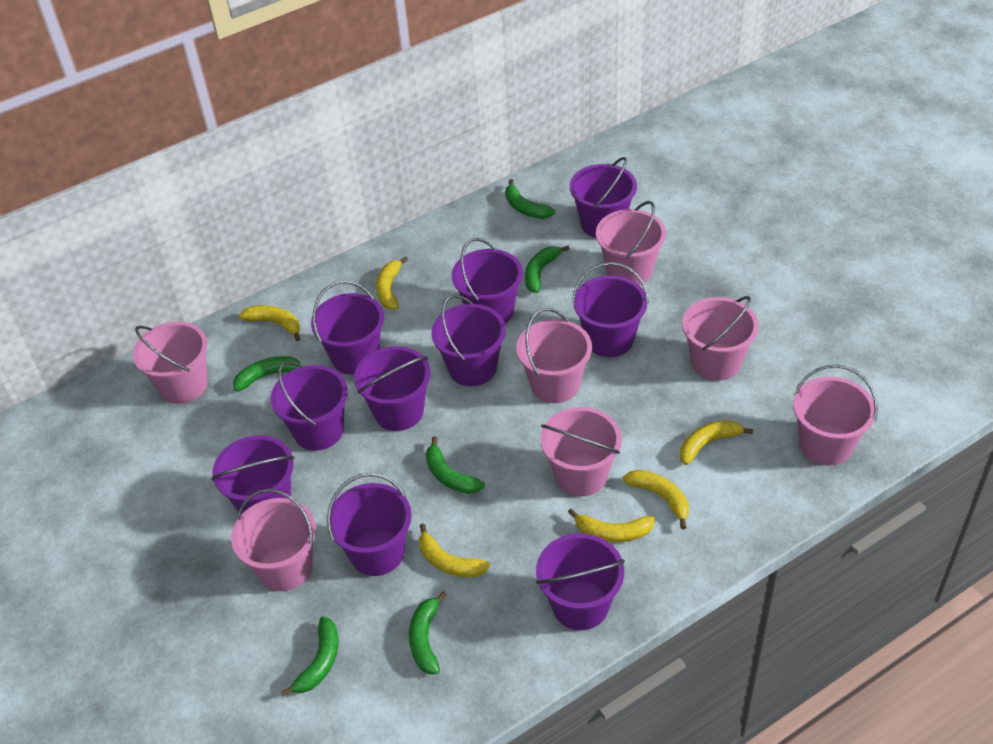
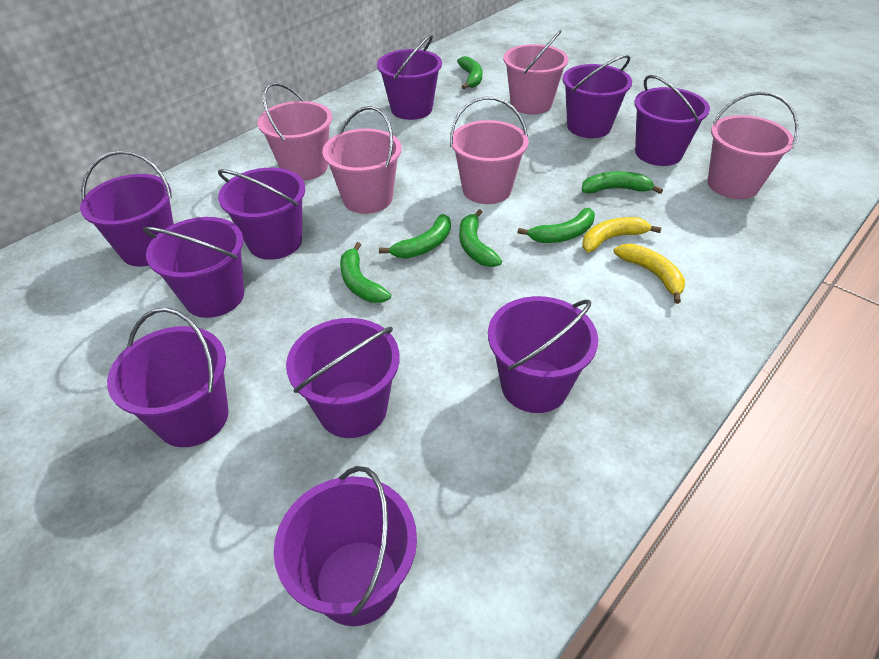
pink bucket: [133,322,208,404] [231,489,316,591] [516,308,592,403] [540,407,622,496] [596,201,666,285] [682,296,759,381] [793,364,878,465] = 7 -> [258,82,332,181] [322,106,401,214] [450,97,528,204] [503,30,569,115] [708,92,798,199] = 5
yellow banana: [239,305,300,341] [376,256,408,310] [419,523,490,577] [568,508,655,542] [623,470,689,529] [680,420,754,465] = 6 -> [582,217,662,252] [613,244,685,304] = 2

